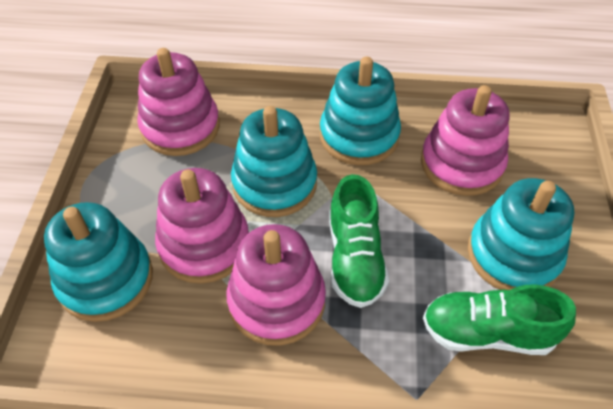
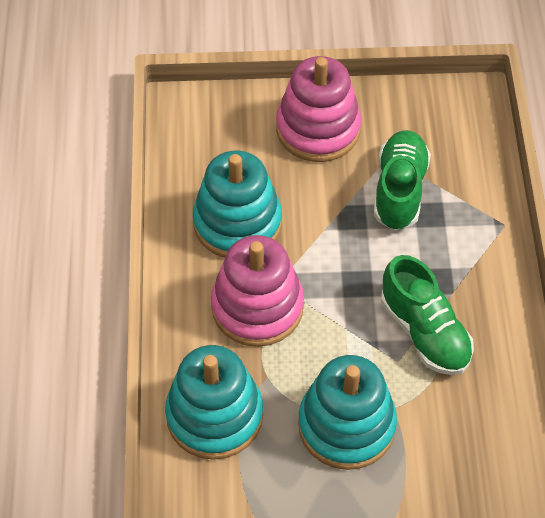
pink stacking toy: [137,48,220,156] [155,168,249,284] [226,224,326,346] [421,85,510,196] = 4 -> [211,235,304,347] [276,56,362,162] = 2
turquoise stacking toy: [44,202,153,322] [231,106,317,217] [320,57,401,165] [468,178,574,290] = 4 -> [165,345,263,460] [193,151,282,258] [298,355,397,470] = 3

